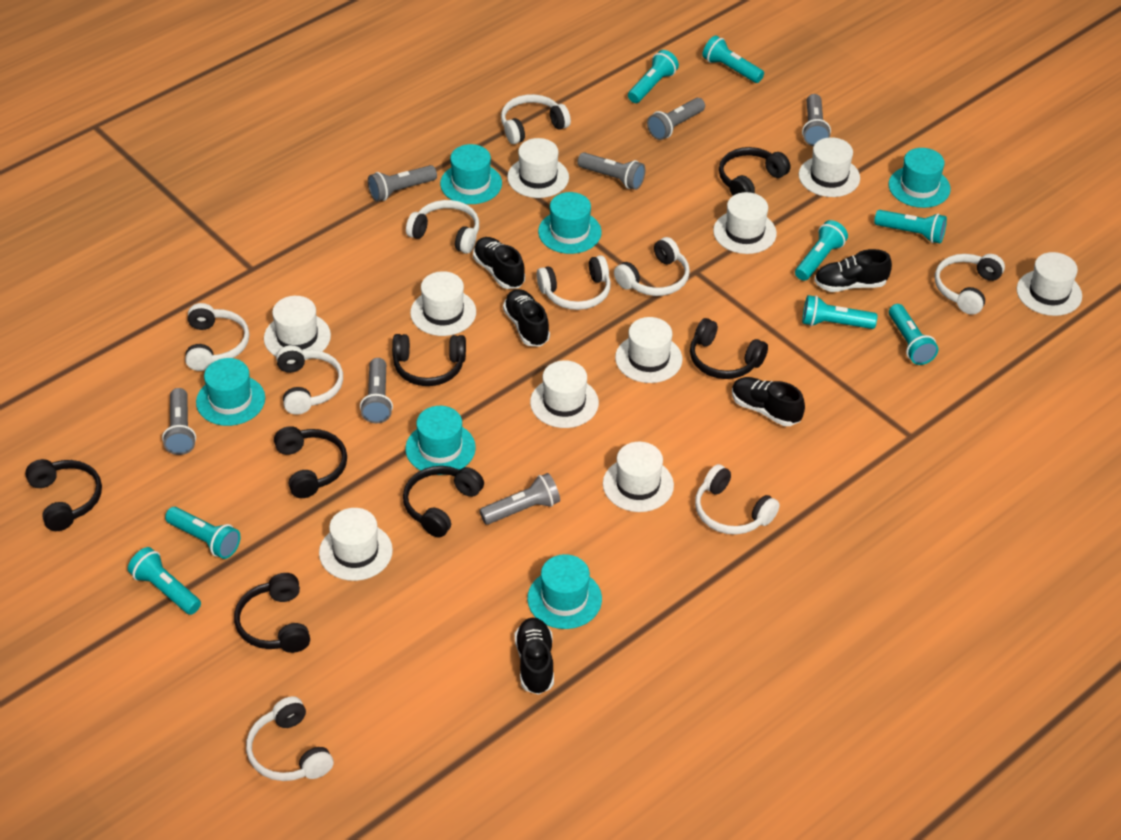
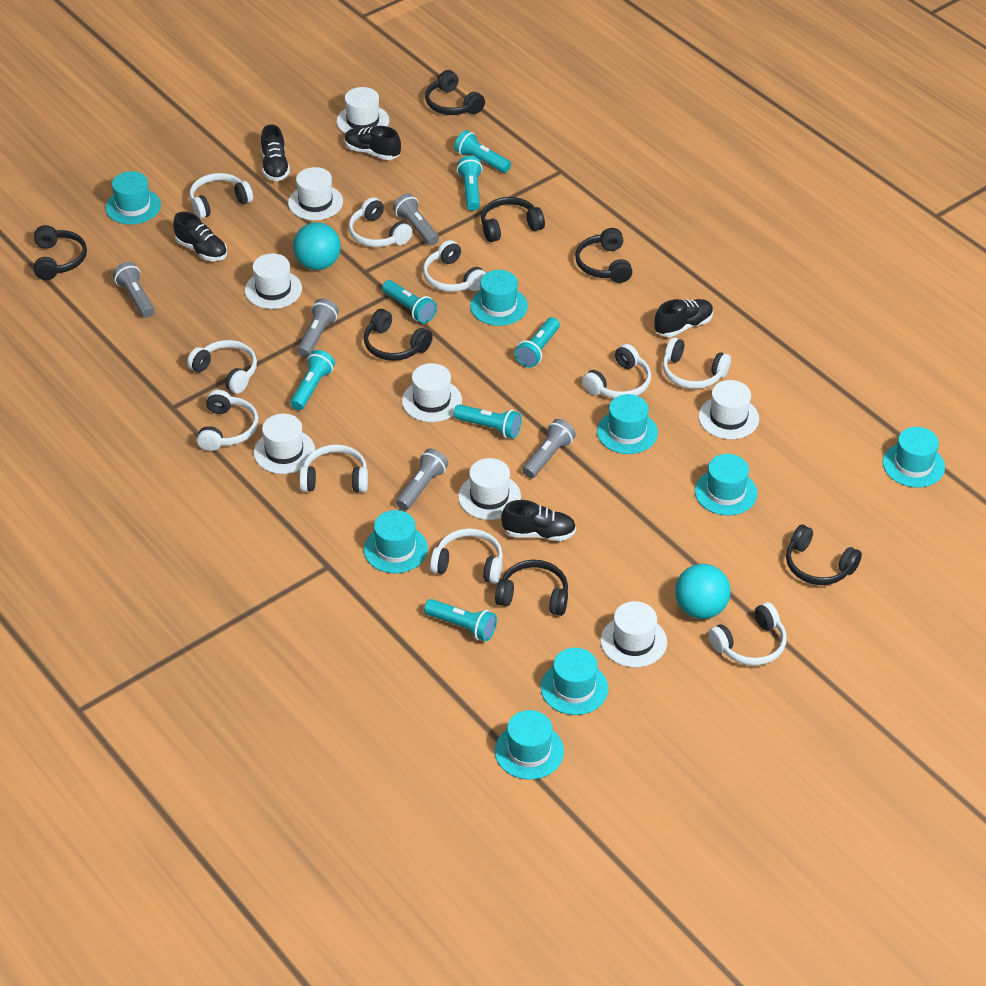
grey flashlight: [162,388,196,455] [360,358,393,423] [368,165,437,202] [479,473,560,525] [577,152,645,190] [647,98,705,140] [802,94,831,146] = 7 -> [113,262,154,318] [297,298,339,357] [393,194,439,246] [396,448,448,510] [522,419,576,478] = 5
turquoise ball: none = 0 -> [293,222,341,270] [675,564,730,619] = 2
turquoise flashlight: [128,547,201,615] [165,507,241,559] [628,50,679,103] [702,35,764,83] [795,220,848,281] [802,295,877,329] [874,210,947,243] [889,304,938,365] = 8 -> [290,350,335,410] [382,280,437,324] [424,599,497,641] [453,404,522,439] [454,130,511,173] [457,156,483,211] [514,317,560,368] = 7
turquoise hat: [196,358,265,426] [405,406,476,475] [440,144,502,204] [527,554,602,629] [538,192,602,254] [888,148,951,208] = 6 -> [106,171,161,224] [364,510,428,573] [470,270,528,326] [495,710,564,780] [541,648,608,715] [597,394,658,454] [695,454,757,515] [883,427,945,488] = 8
white hat: [264,296,331,360] [319,508,393,581] [410,271,476,336] [507,138,569,198] [530,360,599,428] [603,442,674,512] [615,317,682,383] [713,192,777,254] [799,137,860,197] [1017,252,1082,316] = 10 -> [245,253,302,309] [254,414,315,474] [288,167,343,220] [337,87,389,134] [402,363,462,422] [458,458,521,520] [601,601,667,667] [698,380,759,439] = 8
white headphones: [185,303,249,371] [246,696,334,781] [276,345,343,415] [406,200,479,254] [501,94,571,144] [537,255,611,310] [614,237,690,296] [695,464,780,535] [935,254,1005,315] = 9 -> [187,340,257,394] [189,173,253,219] [197,390,258,451] [299,444,368,493] [349,197,413,247] [423,240,486,292] [430,528,503,584] [582,344,651,398] [663,337,731,389] [708,602,787,666] = 10

